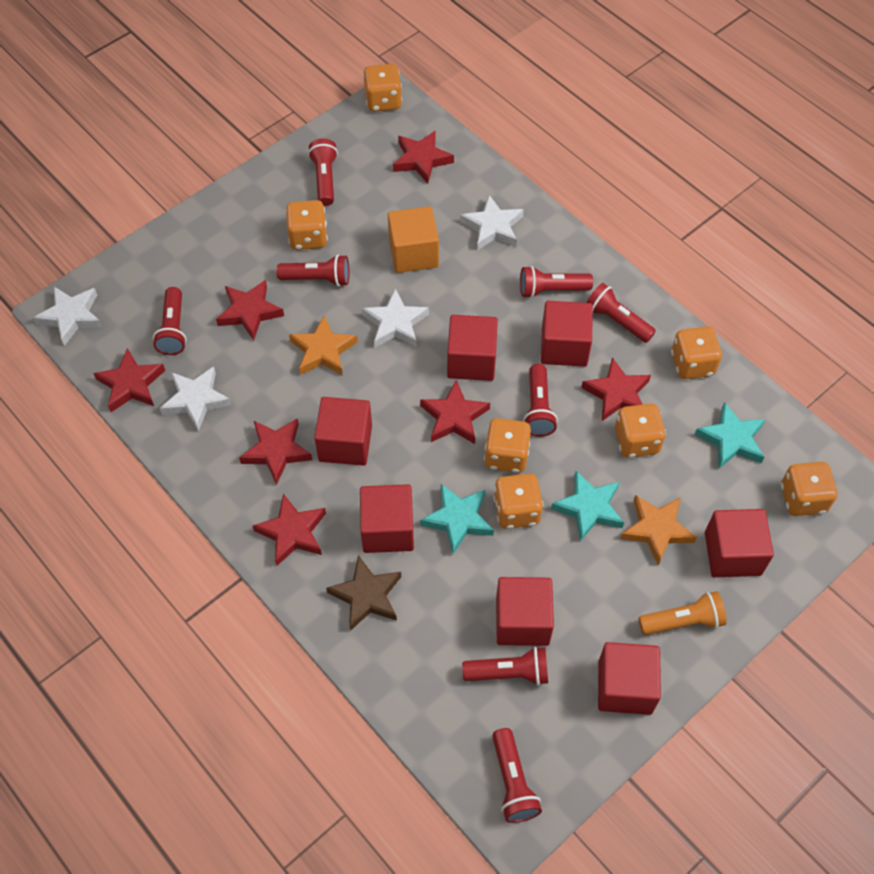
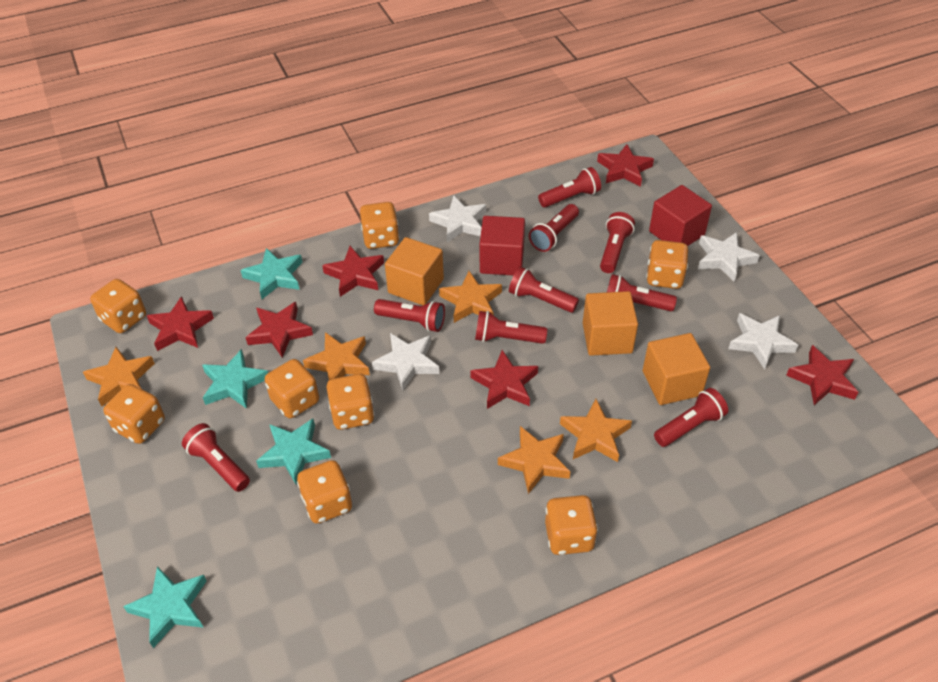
brown star: [326,555,401,631] = 1 -> none = 0
orange cube: [388,206,439,273] = 1 -> [385,237,444,305] [583,291,638,356] [643,333,710,405] = 3
orange dice: [286,200,328,250] [363,64,402,112] [484,418,531,473] [494,474,544,529] [615,404,666,458] [671,326,722,379] [781,462,838,516] = 7 -> [90,279,146,333] [103,384,165,444] [265,359,319,418] [297,460,352,523] [326,374,375,430] [360,202,400,249] [545,495,598,555] [646,240,688,289] = 8
orange flashlight: [639,591,727,635] = 1 -> none = 0
orange star: [289,315,358,375] [620,495,697,566] = 2 -> [83,347,155,406] [303,332,370,380] [439,271,502,323] [498,426,570,494] [560,399,632,462] = 5
red cube: [314,397,372,466] [360,484,414,553] [447,315,498,381] [496,577,554,646] [541,301,593,367] [598,642,661,715] [705,509,774,577] = 7 -> [480,216,525,276] [649,185,712,246] = 2
red flashlight: [153,287,187,355] [277,255,349,287] [308,139,338,206] [462,647,548,686] [492,728,542,823] [520,266,593,298] [523,364,558,437] [586,283,656,343] = 8 -> [182,423,250,492] [374,299,445,332] [475,311,547,344] [509,267,579,313] [529,204,579,252] [538,167,601,208] [600,212,635,273] [607,274,677,311] [654,388,728,447] = 9
red star: [93,348,165,412] [216,280,284,340] [239,418,312,485] [253,494,326,566] [393,131,454,184] [420,380,490,444] [581,357,651,421] = 7 -> [147,296,214,351] [246,302,313,357] [322,246,384,297] [470,350,538,409] [597,144,654,187] [786,345,858,405] = 6
turquoise star: [420,484,494,554] [551,471,624,542] [695,402,766,468] = 3 -> [123,566,207,648] [202,349,268,409] [240,248,303,299] [256,419,331,484] = 4

